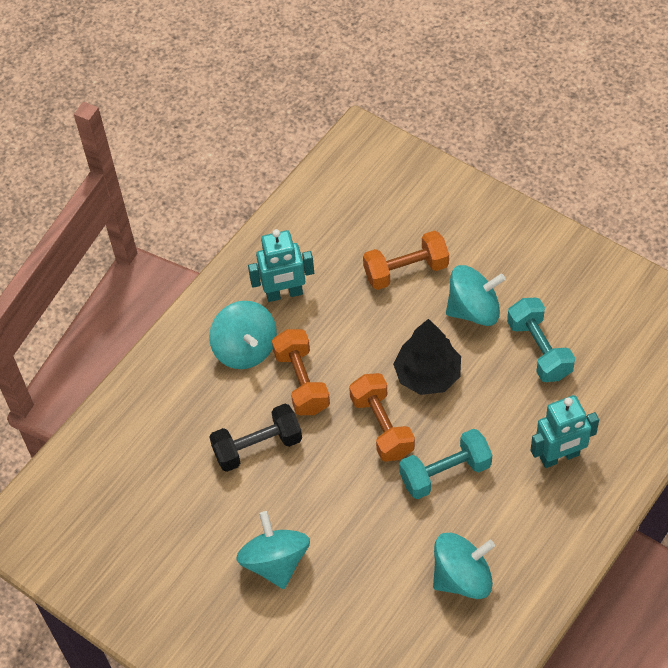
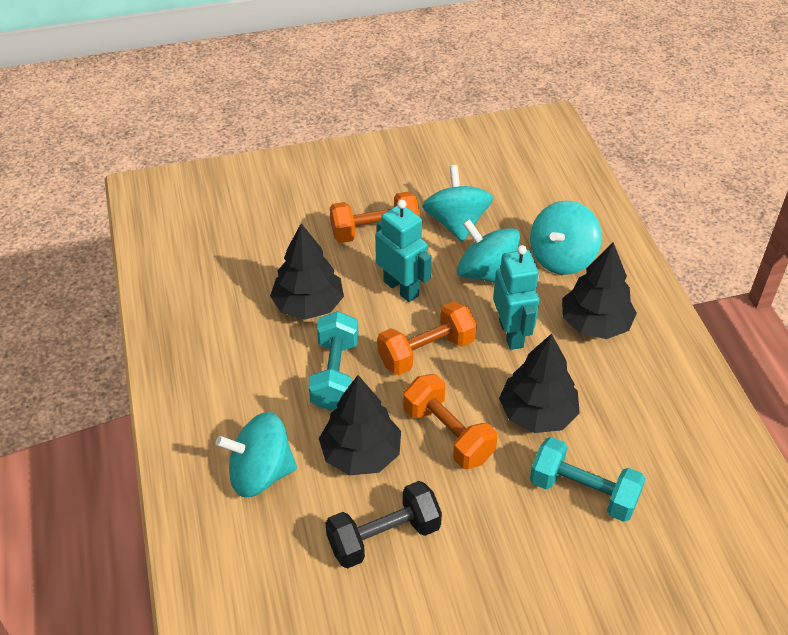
black tree: [393,319,461,395] = 1 -> [270,223,344,320] [319,375,401,475] [499,333,580,433] [562,242,637,339] = 4

